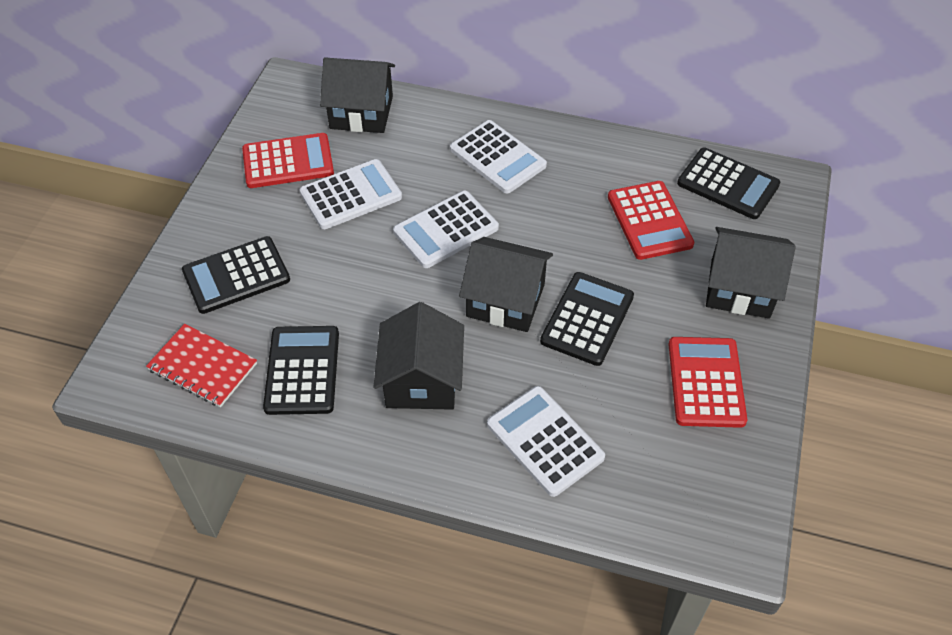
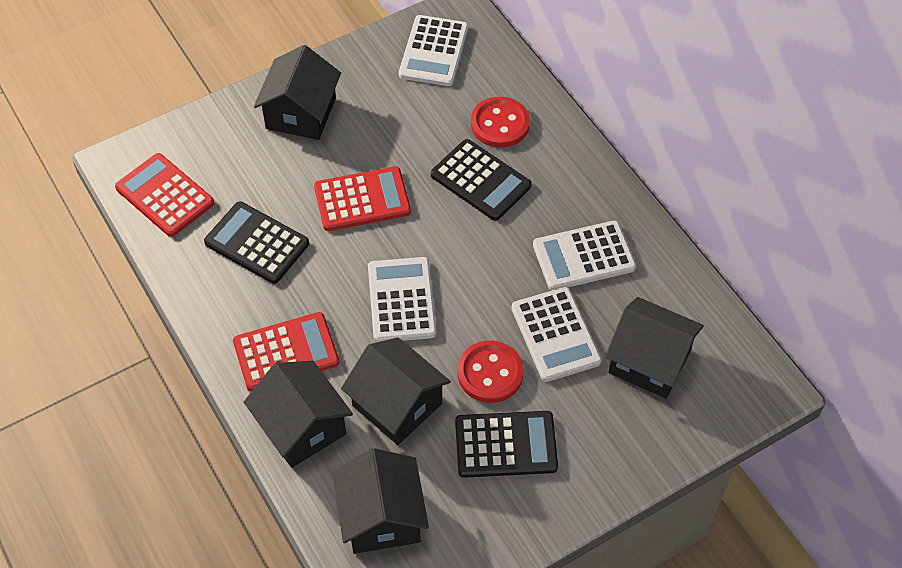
black calculator: [182,236,290,314] [263,326,339,415] [540,272,634,366] [677,148,780,219] = 4 -> [204,201,309,284] [431,139,532,221] [455,411,558,478] = 3
black house: [320,58,395,133] [373,302,464,410] [459,237,553,332] [706,227,796,319] = 4 -> [244,360,353,468] [254,45,341,140] [332,448,429,554] [341,337,451,445] [605,297,704,399] = 5
red button: none = 0 -> [457,341,524,403] [471,97,530,148] = 2
red notebook: [146,324,257,407] = 1 -> none = 0

